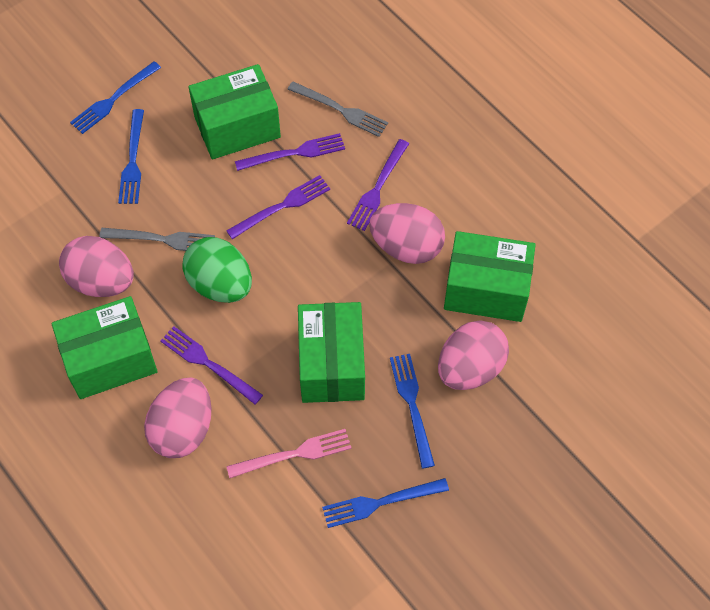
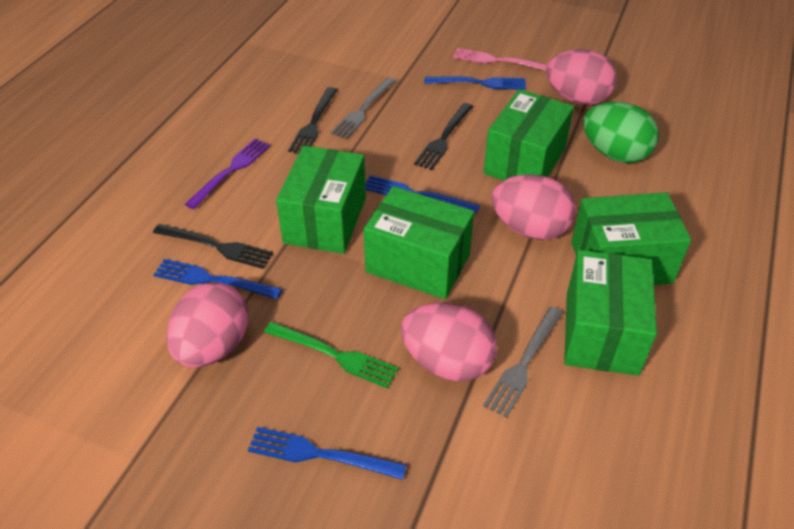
black fork: none = 0 -> [153,224,273,269] [288,87,337,153] [414,103,473,170] = 3
green box: [52,296,158,399] [189,64,281,159] [298,302,365,403] [444,231,536,322] = 4 -> [276,146,366,254] [364,186,474,299] [483,89,574,180] [564,250,657,376] [571,192,691,285] = 5
green fork: none = 0 -> [264,322,399,388] = 1
purple fork: [160,326,263,404] [226,175,330,239] [235,133,345,171] [347,139,409,231] = 4 -> [185,139,270,209] = 1

